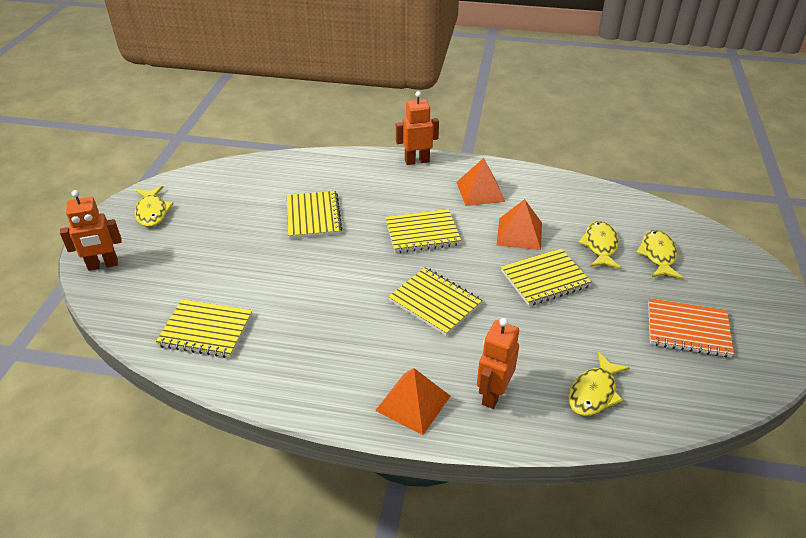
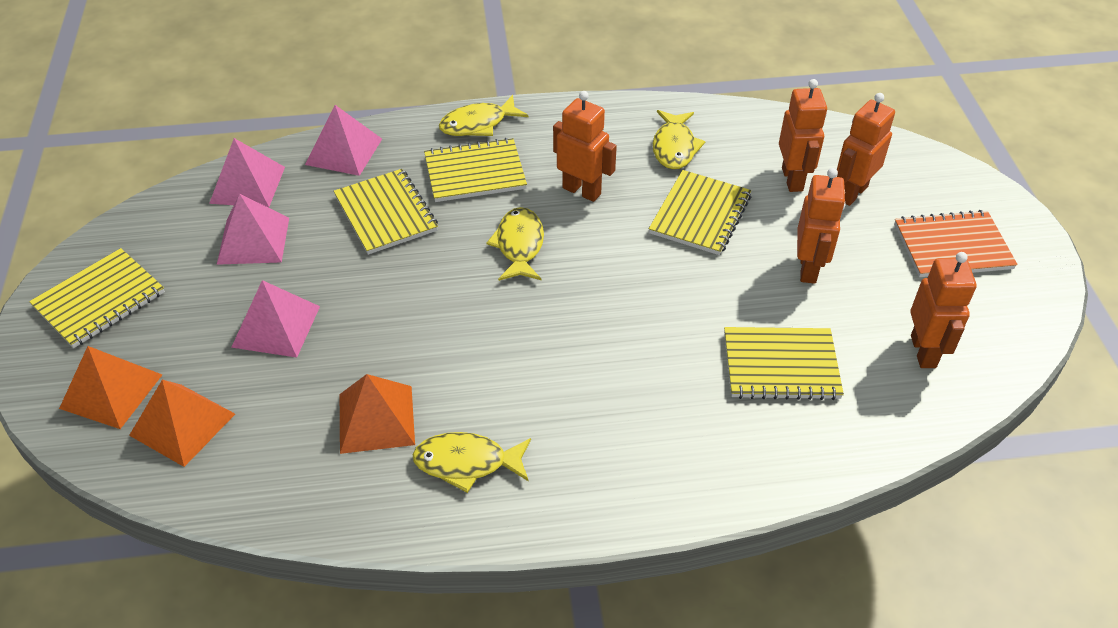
orange robot: [60,190,122,271] [396,91,439,165] [477,318,519,409] = 3 -> [553,91,617,202] [779,79,827,192] [797,168,846,284] [837,93,895,206] [910,252,976,368] = 5
pink pyramid: none = 0 -> [209,138,285,208] [217,194,289,265] [231,280,320,358] [305,105,382,176] = 4

